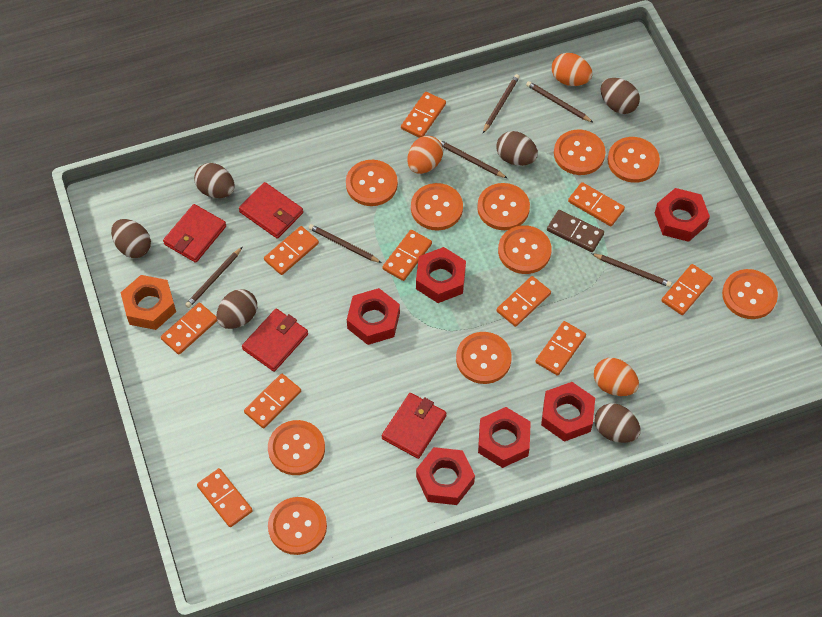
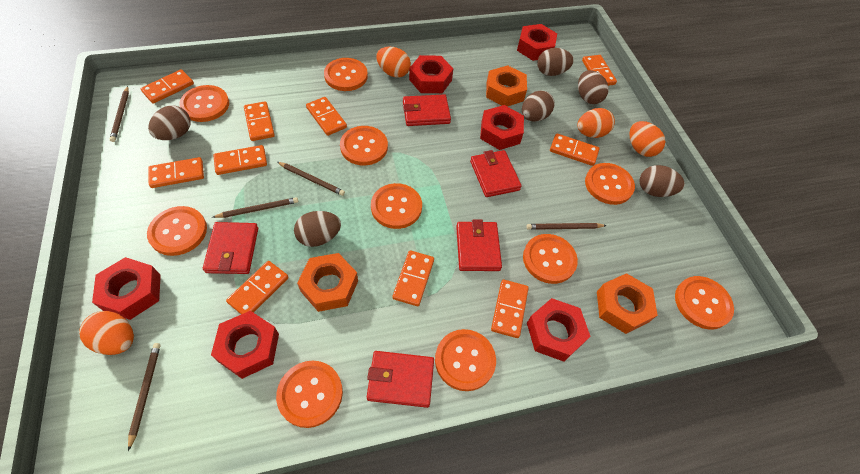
brown domino: [547,210,604,252] = 1 -> none = 0
brown pencil: [185,247,242,308] [309,224,382,263] [439,139,507,178] [483,74,520,133] [526,81,593,122] [591,253,672,287] = 6 -> [110,86,129,142] [128,343,161,451] [213,197,298,218] [277,162,345,196] [527,223,607,230] = 5
orange egg: [407,136,443,174] [552,53,592,86] [594,358,639,396] = 3 -> [79,311,134,355] [376,46,411,78] [577,108,615,138] [629,121,665,157] = 4
orange nut: [120,275,176,330] = 1 -> [297,253,358,312] [486,65,527,106] [597,273,658,334] = 3
red wallet: [163,204,226,263] [239,182,303,239] [242,309,308,372] [382,393,447,459] = 4 -> [203,222,258,274] [367,351,434,408] [403,94,451,126] [456,219,502,271] [470,150,522,197] = 5

